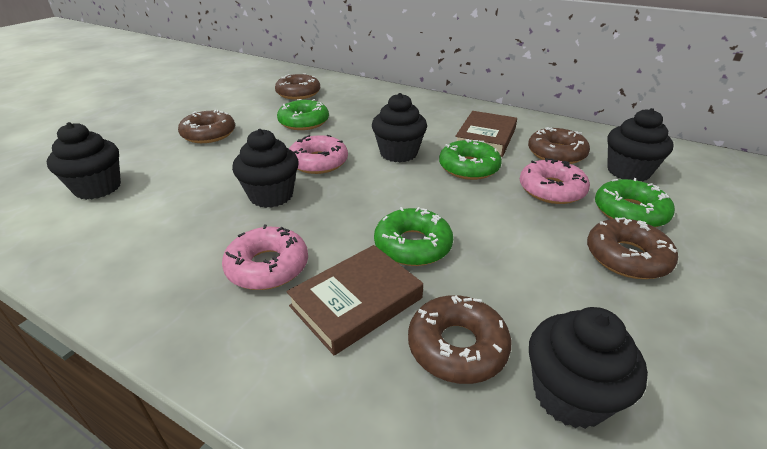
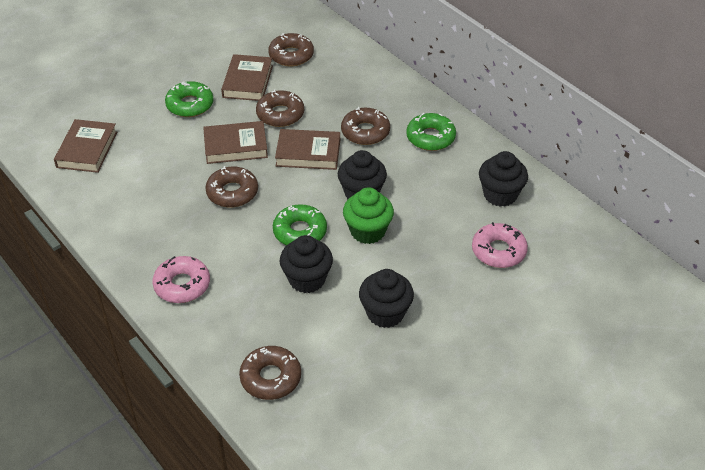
black cupcake: [47,122,121,200] [232,129,299,208] [372,93,427,162] [529,307,648,429] [607,108,674,181] = 5 -> [280,235,333,293] [338,150,387,200] [359,269,414,328] [479,151,528,207] = 4
brown book: [286,245,423,355] [455,111,517,157] = 2 -> [54,119,117,173] [203,121,268,164] [221,54,273,101] [275,129,340,170] = 4
green cupcake: none = 0 -> [343,187,394,244] = 1
green donut: [277,99,329,130] [374,207,453,266] [439,139,502,180] [595,178,675,228] = 4 -> [165,81,214,117] [273,204,327,245] [406,113,456,151] = 3
pink donut: [222,224,308,290] [289,135,348,174] [520,158,590,204] = 3 -> [152,256,210,303] [472,222,528,268] = 2

